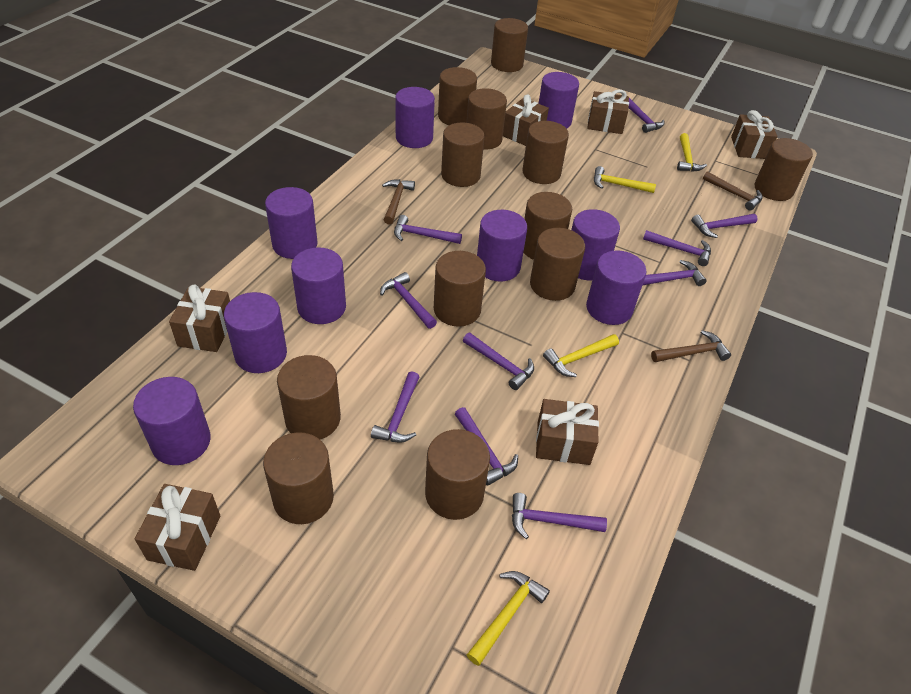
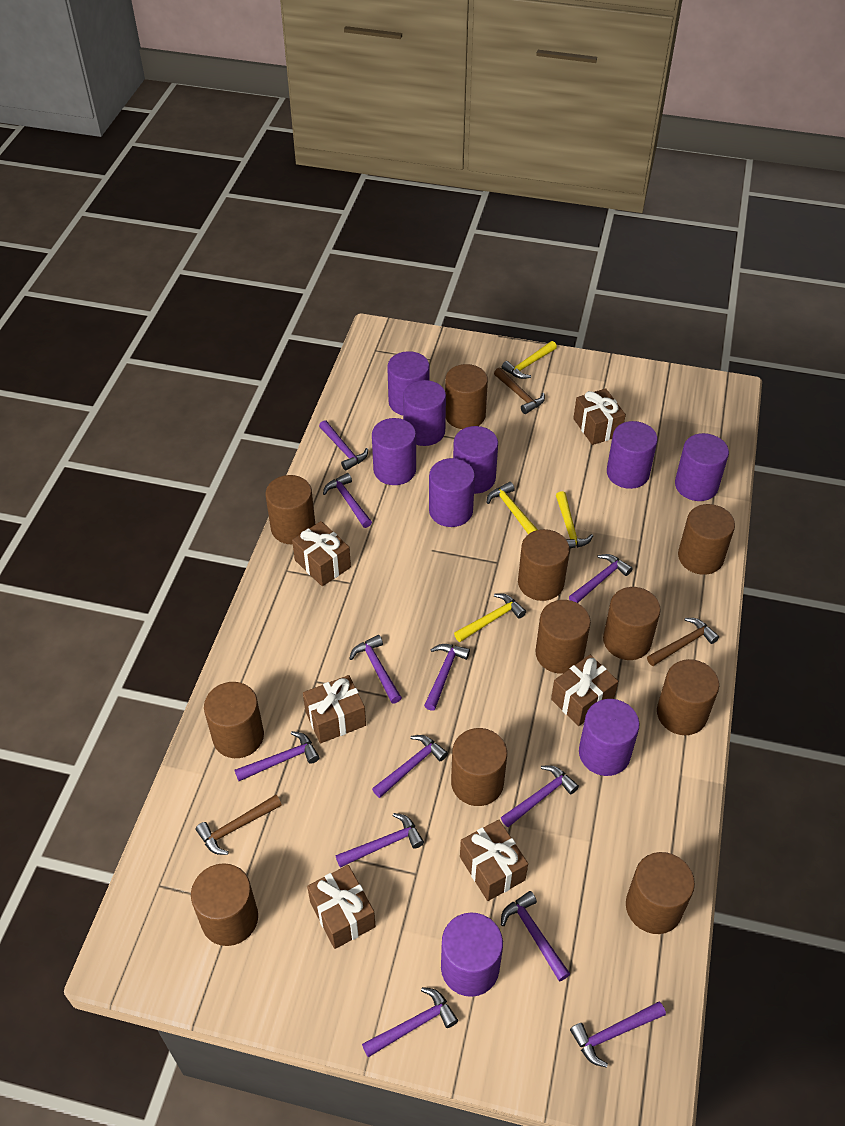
brown cylinder: [263,432,334,524] [277,355,341,440] [425,429,490,520] [434,251,486,327] [438,67,477,125] [441,122,484,187] [466,88,507,149] [491,18,528,72] [522,121,569,184] [523,192,572,260] [530,228,585,301] [755,138,813,201] = 12 -> [191,863,258,946] [204,682,264,758] [265,475,315,544] [445,364,488,429] [451,728,507,806] [518,529,570,601] [535,600,591,674] [603,587,661,660] [626,852,695,934] [657,659,719,735] [678,504,735,575] = 11
purple hammer: [371,371,419,443] [380,272,437,329] [394,215,462,244] [455,407,518,486] [463,333,534,390] [512,493,607,539] [629,98,664,133] [643,230,711,266] [643,260,707,286] [691,214,758,238] = 10 -> [234,731,319,781] [319,420,368,471] [323,473,372,528] [336,813,424,868] [349,635,402,703] [362,987,458,1057] [372,735,448,798] [424,644,470,711] [501,765,579,827] [501,891,570,982] [569,554,633,603] [570,1001,666,1068] = 12

